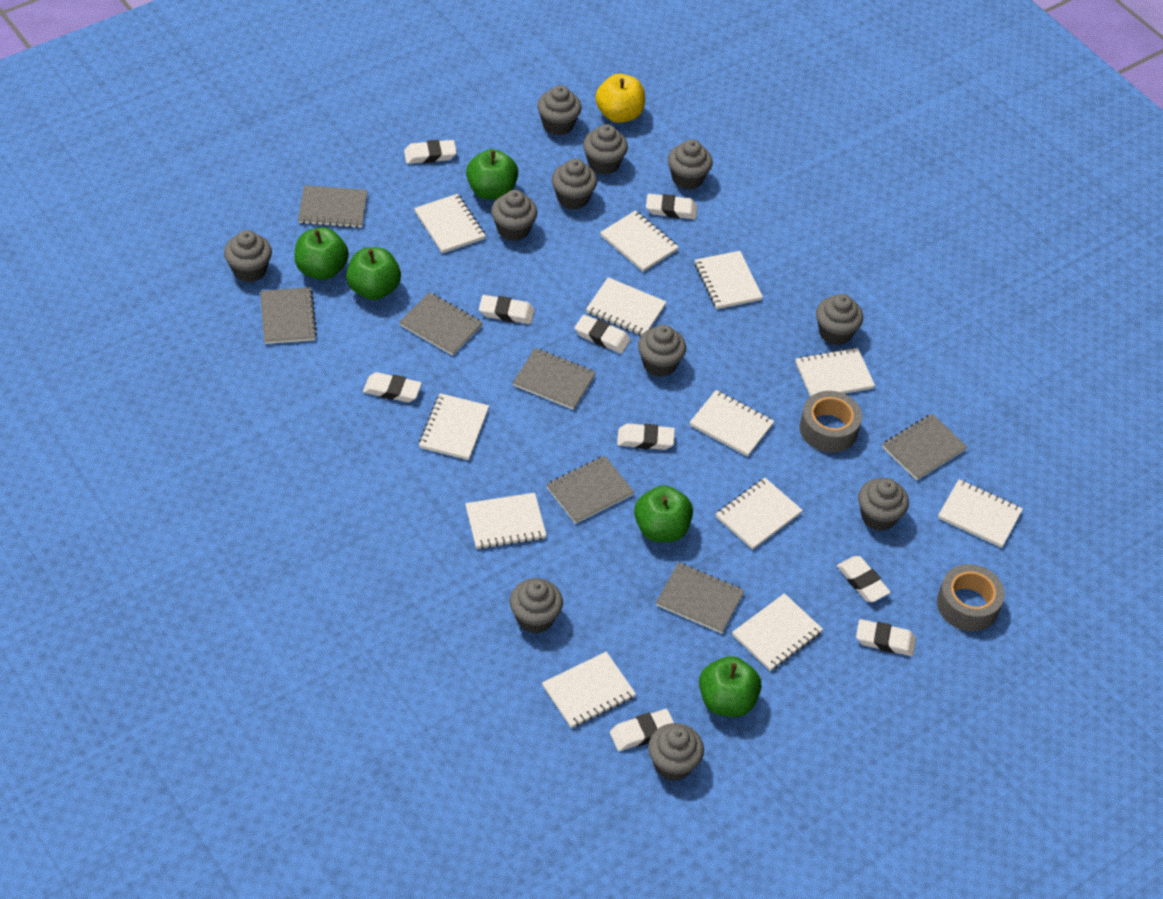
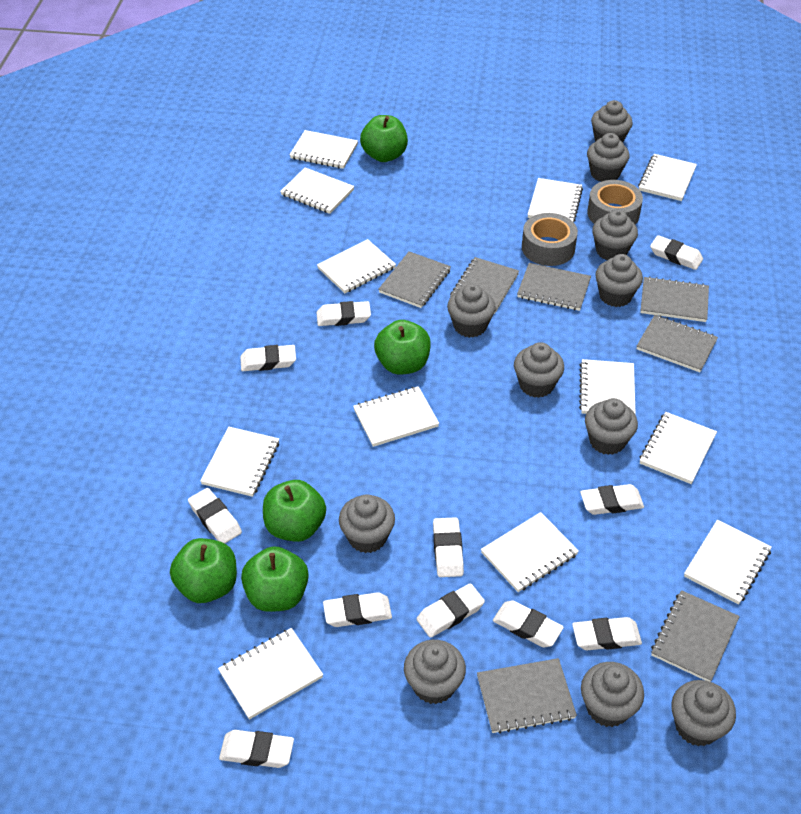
white eraser: [363,372,422,402] [404,140,457,164] [479,295,535,324] [575,314,631,354] [610,709,674,751] [617,423,675,450] [646,194,697,220] [837,556,891,602] [856,619,916,656] = 9 -> [188,488,242,543] [219,730,294,768] [240,345,296,371] [317,301,371,326] [323,592,392,627] [417,583,485,638] [433,517,464,577] [493,601,564,647] [572,617,642,650] [580,484,644,515] [650,235,703,270] = 11
yellow apple: [595,74,645,123] = 1 -> none = 0

